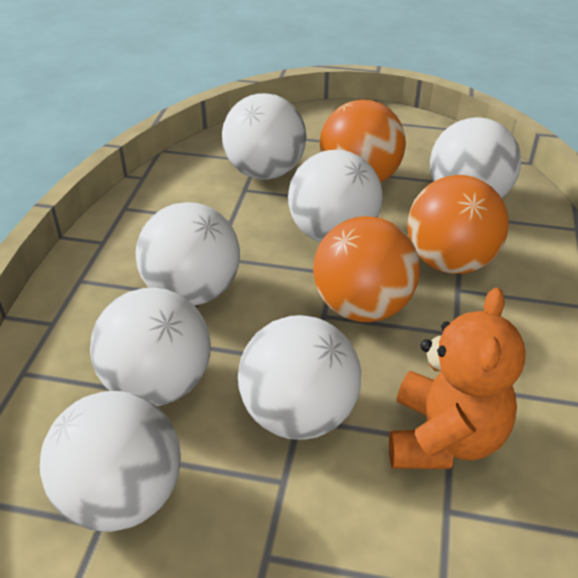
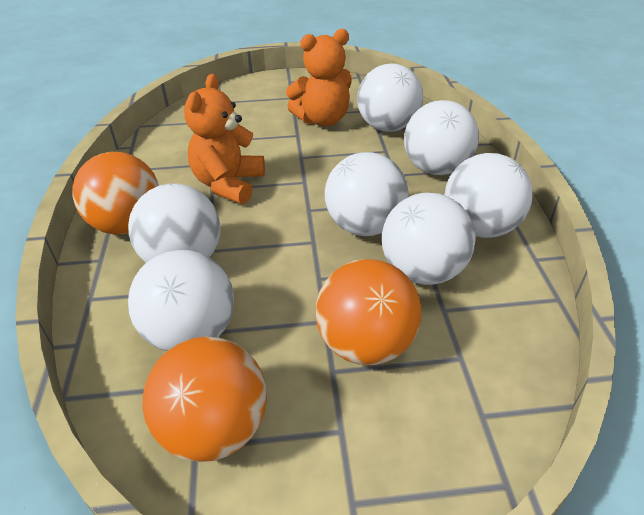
orange teddy bear: [389,288,526,469] = 1 -> [184,74,265,204] [286,29,352,126] = 2

